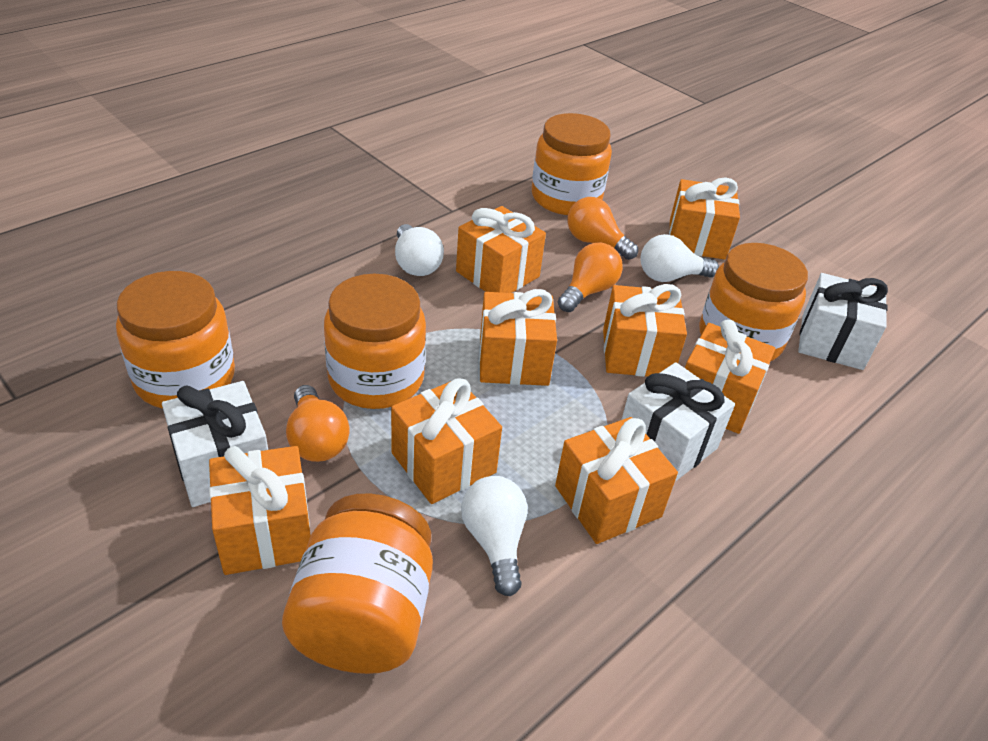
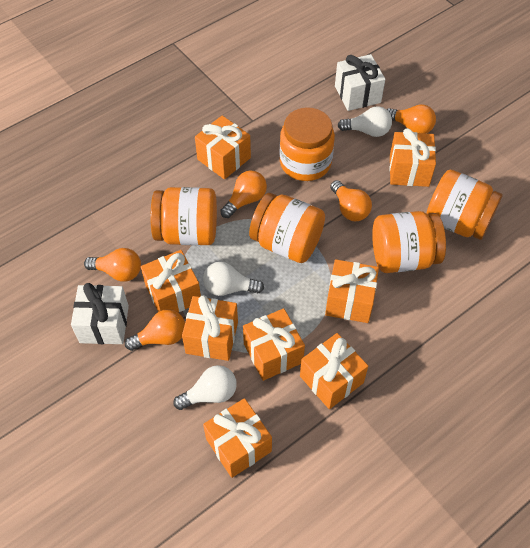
orange light bulb: [286,385,350,462] [558,243,623,312] [568,197,638,260] = 3 -> [84,248,141,282] [125,309,185,351] [220,170,267,218] [330,180,372,221] [387,104,436,133] = 5
white gift: [162,381,268,507] [622,362,735,482] [798,273,888,370] = 3 -> [71,283,129,344] [335,54,385,111] = 2

